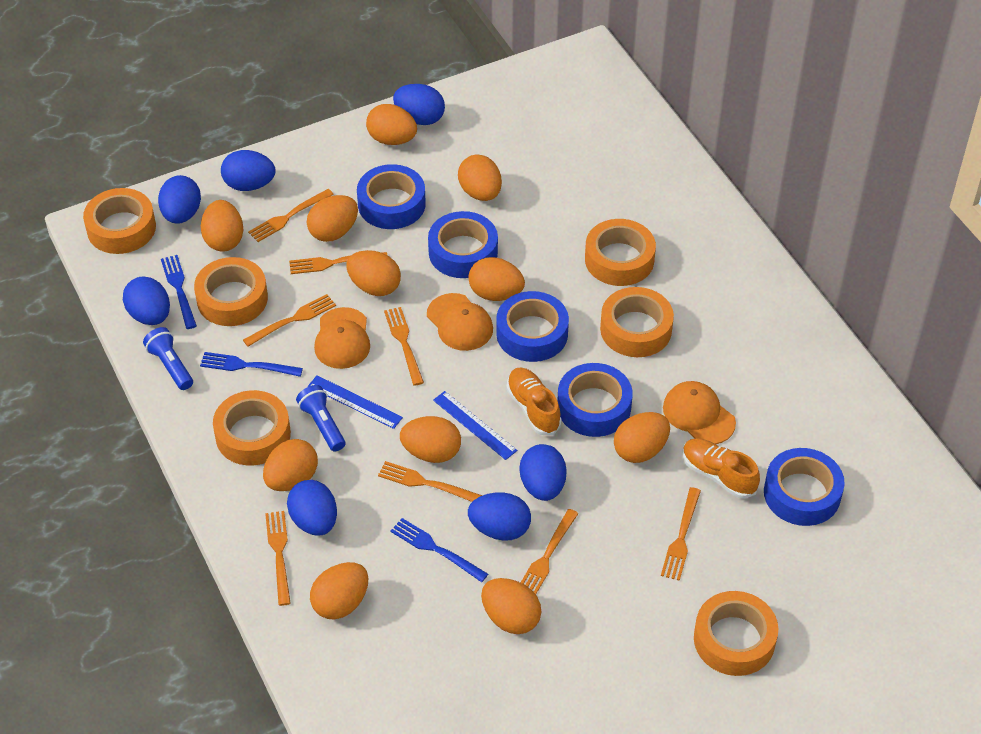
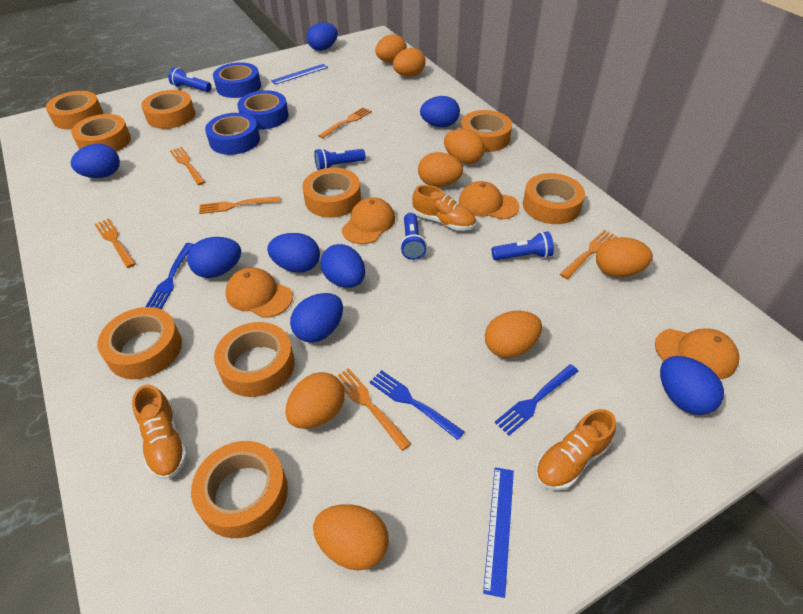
blue egg: [123,276,170,325] [158,175,201,224] [221,150,275,191] [287,480,337,535] [393,84,445,125] [468,493,531,541] [520,444,567,501] = 7 -> [71,144,120,178] [187,237,241,278] [267,233,320,273] [290,293,343,343] [307,22,338,51] [320,244,365,288] [420,96,460,127] [660,356,724,415] = 8
blue flashlight: [143,327,193,390] [296,385,345,451] = 2 -> [168,67,212,92] [314,148,365,170] [400,213,427,260] [492,231,554,260] = 4
blue tape: [357,164,426,229] [428,211,498,278] [496,291,569,362] [557,363,632,437] [764,448,845,526] = 5 -> [205,113,260,155] [213,62,261,98] [237,90,289,130] = 3
orange cap: [314,307,370,369] [427,293,493,351] [663,381,736,444] = 3 -> [225,267,293,318] [342,197,395,244] [459,181,520,220] [655,328,739,379] = 4
orange egg: [201,200,243,252] [263,439,318,491] [307,195,358,242] [310,562,368,619] [347,250,401,296] [366,104,417,145] [400,416,461,463] [458,155,502,201] [468,257,525,301] [481,578,541,634] [614,412,670,463] = 11 -> [285,372,345,429] [313,504,389,570] [375,34,407,63] [393,48,426,77] [418,152,463,187] [444,129,485,164] [485,311,542,358] [596,237,653,277] = 8
orange fork: [243,294,336,347] [248,189,334,242] [265,511,291,606] [289,252,387,274] [378,461,483,502] [384,307,424,386] [520,509,578,594] [661,487,701,581] = 8 -> [95,218,136,268] [170,147,205,185] [199,197,280,214] [318,107,371,138] [335,368,411,451] [560,230,617,279] = 6
orange shoe: [506,367,562,435] [683,439,760,499] = 2 -> [132,384,188,479] [412,185,476,231] [535,409,616,491] = 3
orange tape: [83,188,156,254] [194,257,268,326] [213,390,291,466] [585,219,656,286] [600,287,674,357] [694,591,778,676] = 6 -> [46,91,103,130] [71,114,131,152] [97,307,182,379] [141,90,195,129] [191,441,288,538] [214,322,295,397] [302,168,361,218] [461,110,512,152] [523,173,585,224] = 9

